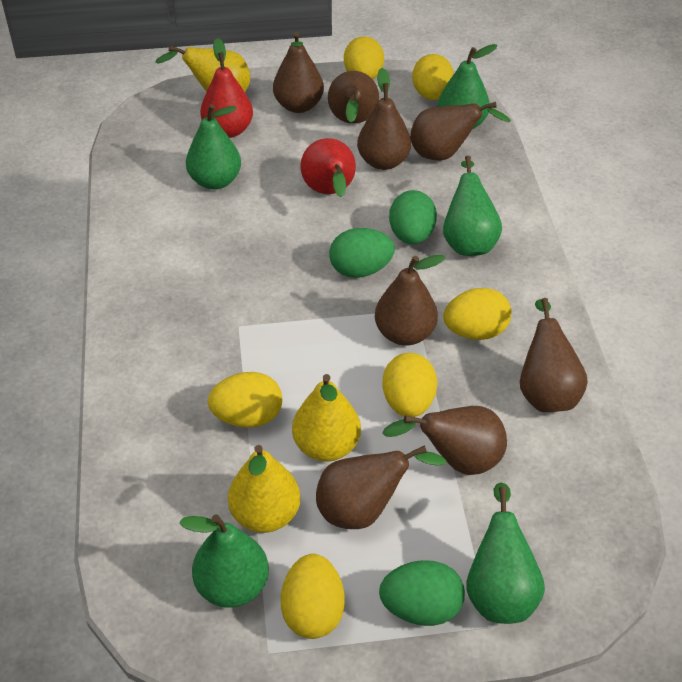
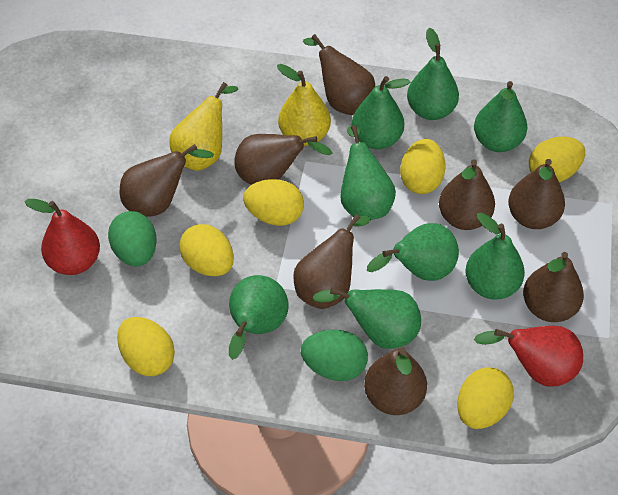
green egg: [329,228,395,278] [379,560,465,626] [389,190,437,244] = 3 -> [108,211,157,266] [301,330,368,381] = 2
green pear: [179,514,269,608] [186,104,241,190] [438,44,498,129] [443,156,502,256] [466,483,545,624] = 5 -> [229,275,289,360] [313,288,421,349] [340,125,396,220] [352,76,410,149] [367,223,459,281] [407,28,459,120] [465,212,525,300] [474,81,527,152] = 8
yellow pear: [155,45,250,92] [228,445,301,533] [292,374,361,462] = 3 -> [169,82,239,171] [277,64,331,146] = 2

